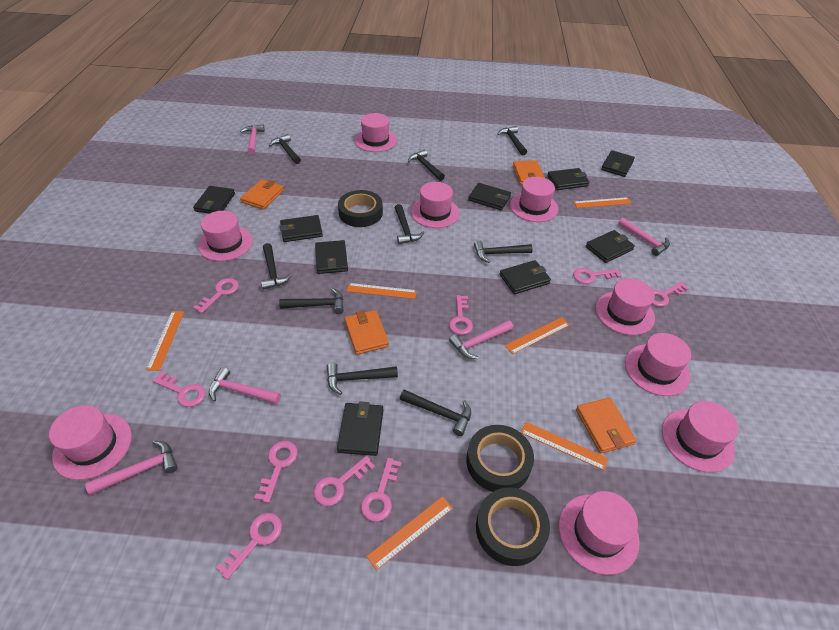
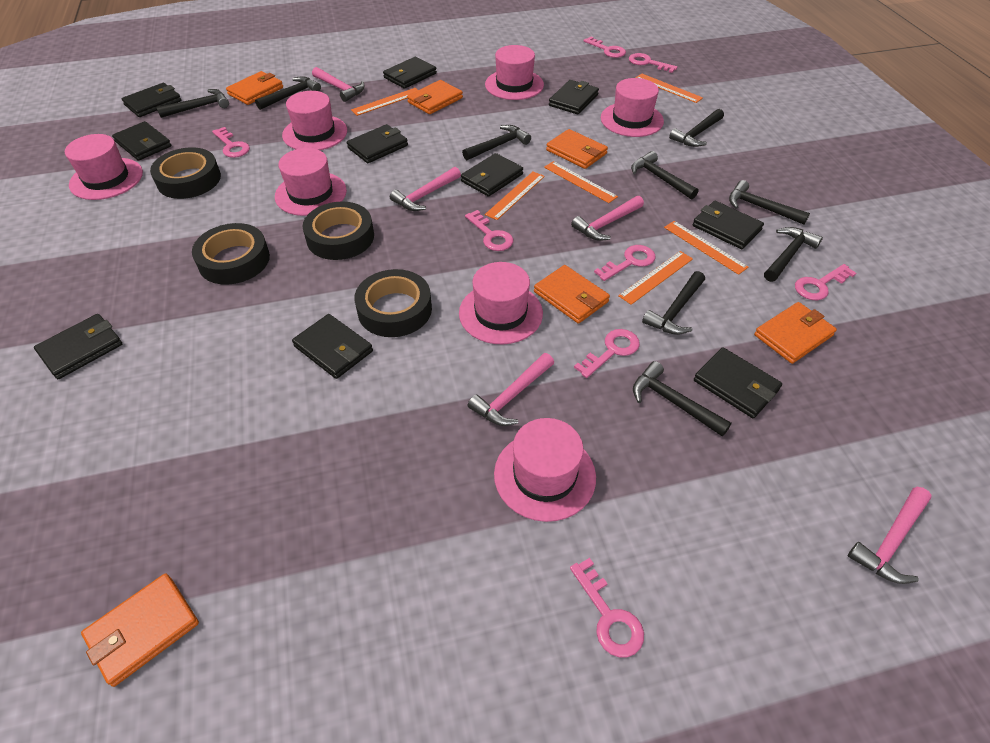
black tape: [338,190,383,227] [466,425,534,492] [476,487,550,566] = 3 -> [150,147,221,199] [192,223,270,285] [302,202,374,260] [354,269,432,337] = 4
black wallet: [193,186,235,214] [280,215,323,242] [315,240,348,274] [337,401,383,456] [468,183,511,210] [500,260,551,294] [547,168,590,190] [586,230,635,263] [601,150,635,177] = 9 -> [34,314,122,379] [112,121,171,161] [122,83,182,117] [292,314,373,379] [347,124,408,163] [383,57,437,89] [461,153,523,197] [549,80,599,115] [693,201,764,249] [694,347,782,418] = 10
orange wallet: [240,179,284,210] [344,310,389,355] [513,160,545,185] [576,398,636,453] = 4 -> [81,573,199,687] [226,71,283,105] [407,80,463,114] [534,265,610,324] [546,129,608,169] [754,302,837,364] = 6
pink hat: [49,405,132,480] [198,211,253,261] [354,113,397,152] [411,182,460,228] [510,177,558,222] [559,491,640,575] [596,278,655,335] [625,333,691,396] [662,401,738,472] = 9 -> [65,134,143,200] [275,148,347,216] [282,91,347,150] [459,262,543,344] [485,45,544,100] [494,418,596,522] [601,78,664,137] = 7
pink key: [153,372,206,407] [193,278,239,313] [216,513,282,580] [254,441,298,503] [314,456,375,506] [361,458,401,522] [449,295,473,335] [573,268,621,284] [652,282,689,307] = 9 -> [212,127,250,158] [465,210,513,251] [570,558,644,657] [574,329,640,378] [583,37,626,58] [594,245,655,281] [629,53,677,73] [795,264,856,300] = 8

